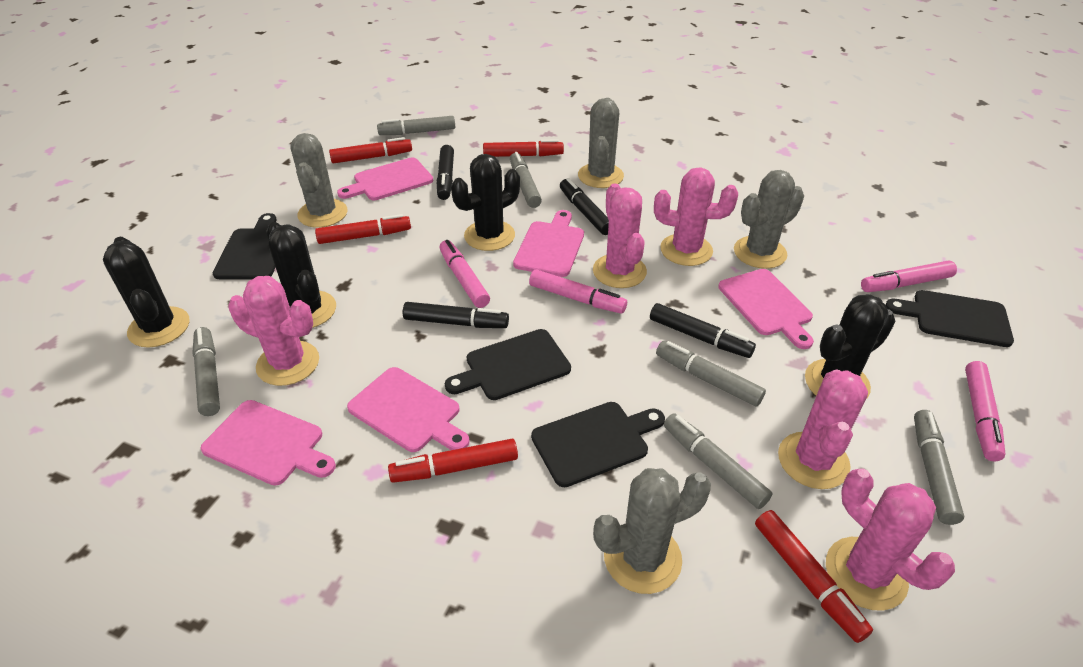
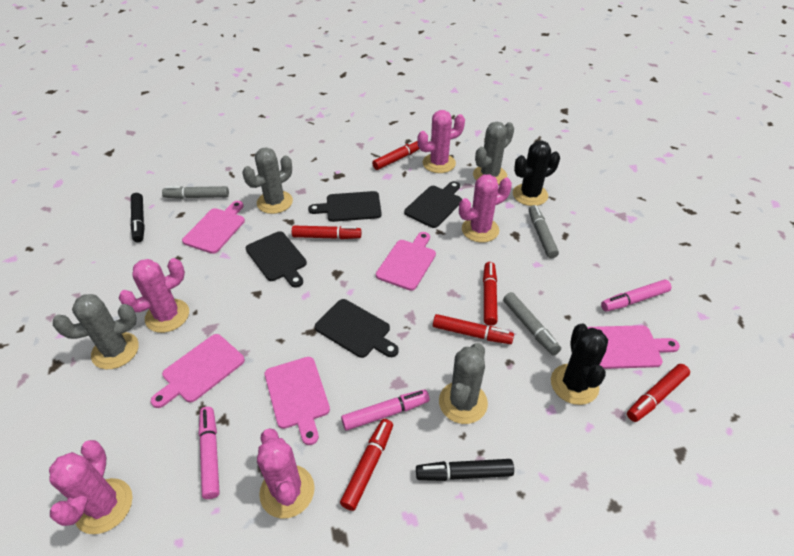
black cactus: [103,237,190,348] [266,222,336,328] [451,154,520,251] [805,294,896,398] = 4 -> [513,140,560,206] [551,324,608,405] = 2
black marker: [403,302,509,328] [436,145,454,200] [560,178,609,235] [650,303,756,358] = 4 -> [130,193,145,242] [416,459,514,481] = 2
grey marker: [193,327,220,416] [377,116,455,135] [510,152,542,208] [656,341,766,407] [664,413,773,509] [914,410,964,525] = 6 -> [162,186,229,199] [503,292,561,355] [529,205,559,258] = 3
pink marker: [439,240,490,308] [529,269,627,314] [861,261,957,292] [965,361,1006,461] = 4 -> [199,407,220,499] [341,389,429,431] [601,280,672,312] = 3
red marker: [315,214,411,244] [329,137,412,163] [388,439,518,483] [483,139,564,157] [755,510,873,643] = 5 -> [292,226,361,239] [340,419,393,511] [372,139,419,170] [433,314,514,344] [483,262,498,326] [627,364,690,422] = 6

